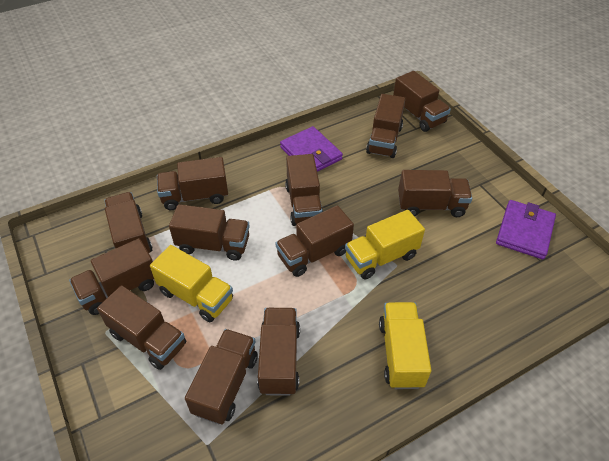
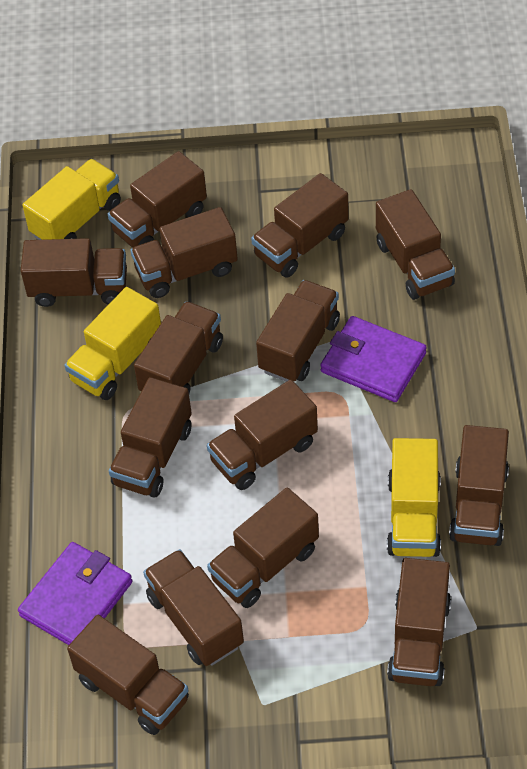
brown truck: [69,238,154,315] [97,285,186,370] [104,192,153,253] [157,157,228,210] [169,204,250,261] [185,329,258,425] [257,308,300,396] [275,205,354,277] [285,154,323,226] [366,94,405,158] [393,71,451,132] [398,170,472,217] = 12 -> [21,238,127,307] [67,615,189,735] [108,151,207,247] [109,377,192,498] [130,207,238,298] [134,301,223,394] [143,549,244,666] [207,380,318,490] [207,487,319,608] [251,173,349,278] [256,280,340,382] [376,189,455,300] [387,558,451,686] [449,425,509,546] = 14

